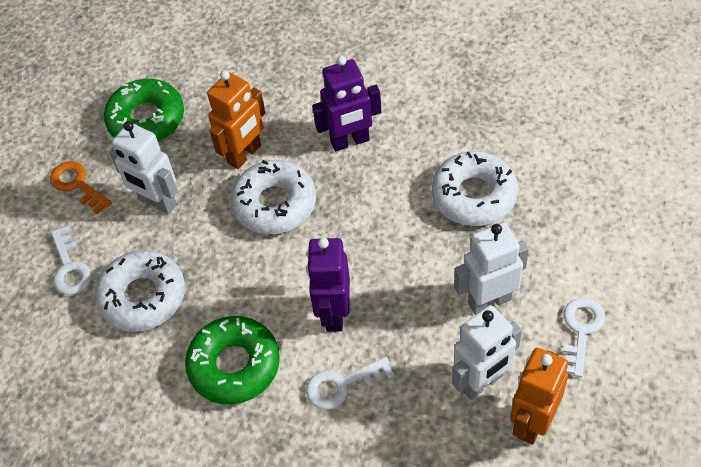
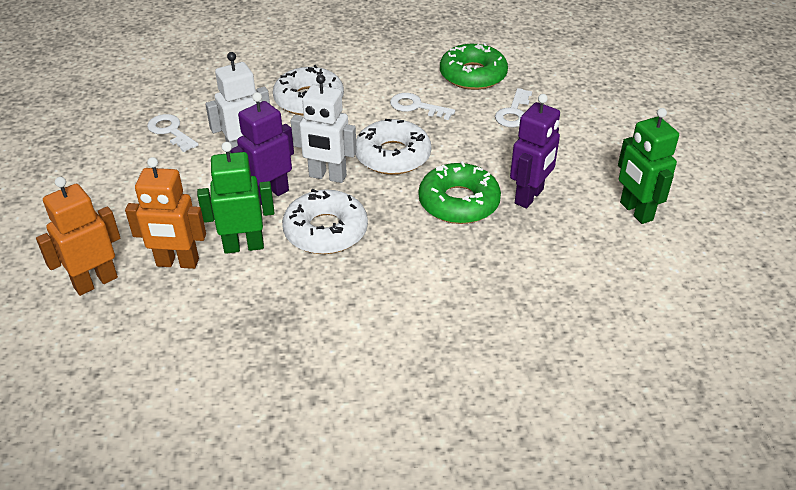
green robot: none = 0 -> [197,142,274,254] [618,108,679,224] = 2
orange key: [50,161,112,214] = 1 -> none = 0
white robot: [109,121,178,214] [452,305,522,400] [454,223,529,315] = 3 -> [205,52,270,153] [291,74,357,183] = 2

